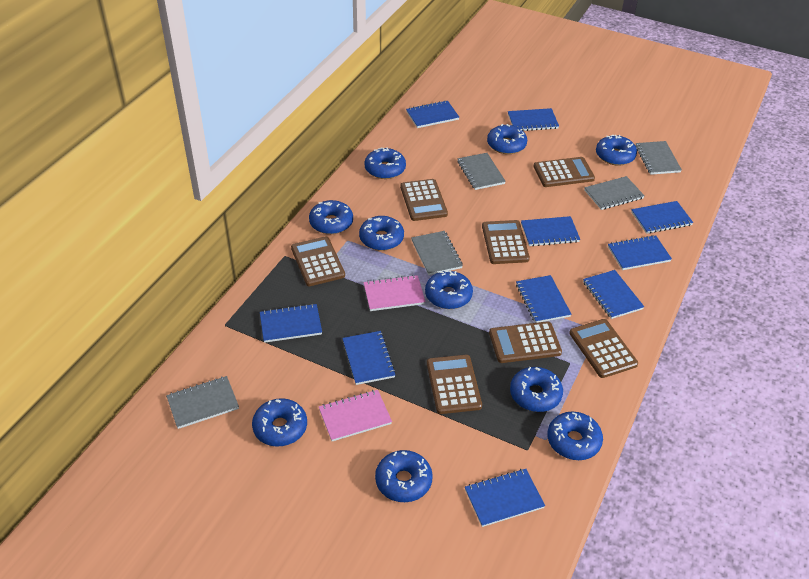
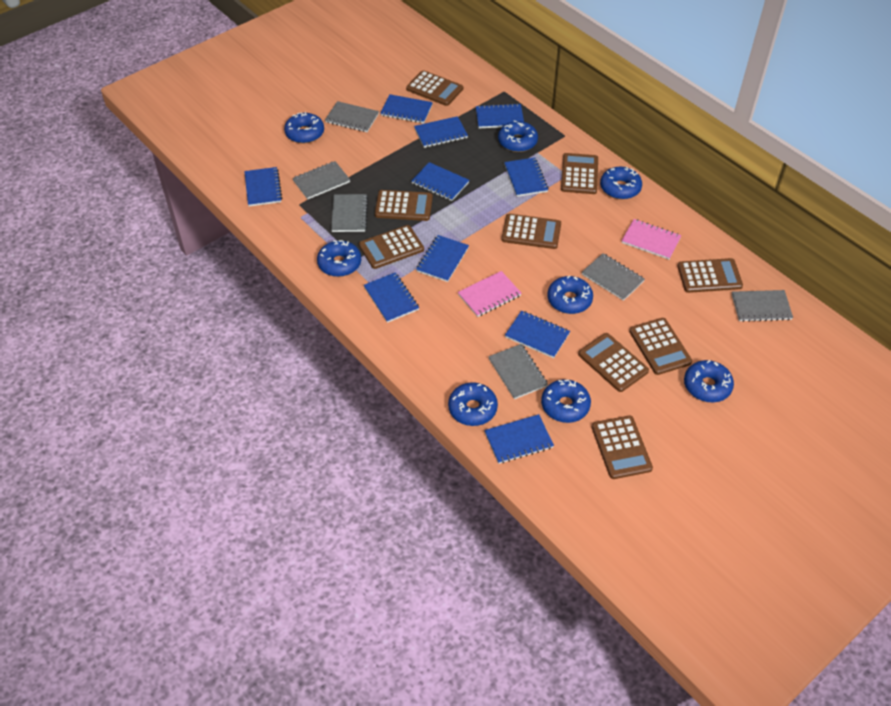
blue donut: [252,398,307,447] [309,200,353,234] [359,216,404,251] [365,147,406,179] [375,450,433,502] [425,270,473,309] [487,124,527,154] [510,367,563,412] [547,412,603,460] [596,135,637,166] = 10 -> [284,112,324,143] [317,240,361,277] [448,382,498,426] [498,120,538,152] [541,379,591,423] [547,275,593,314] [600,166,642,199] [684,360,734,402] = 8
brown calculator: [291,236,345,286] [400,179,448,221] [427,355,482,414] [482,220,530,264] [489,321,562,363] [533,157,595,187] [569,319,638,378] = 7 -> [359,225,424,269] [375,190,433,221] [406,70,463,106] [501,214,561,249] [561,153,598,194] [578,333,649,392] [592,416,653,479] [629,318,692,375] [677,258,743,293] = 9
grey notebook: [166,376,239,429] [411,231,463,275] [457,153,506,190] [584,176,645,210] [636,141,682,175] = 5 -> [292,161,350,200] [325,101,379,132] [331,194,368,232] [488,344,548,399] [582,253,645,301] [732,290,793,322] = 6

